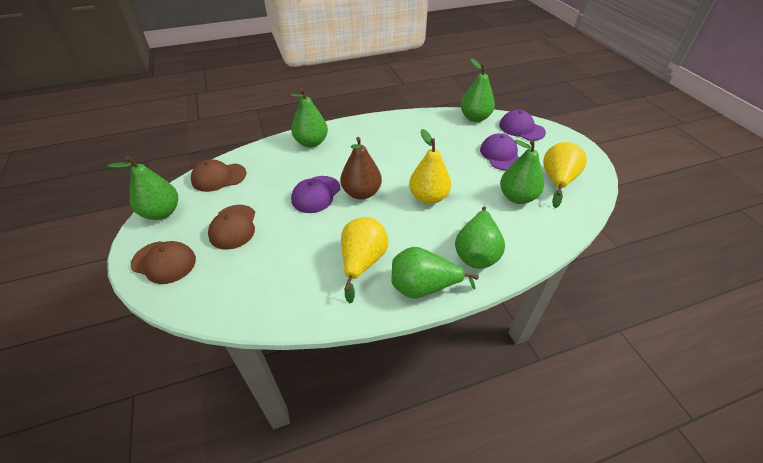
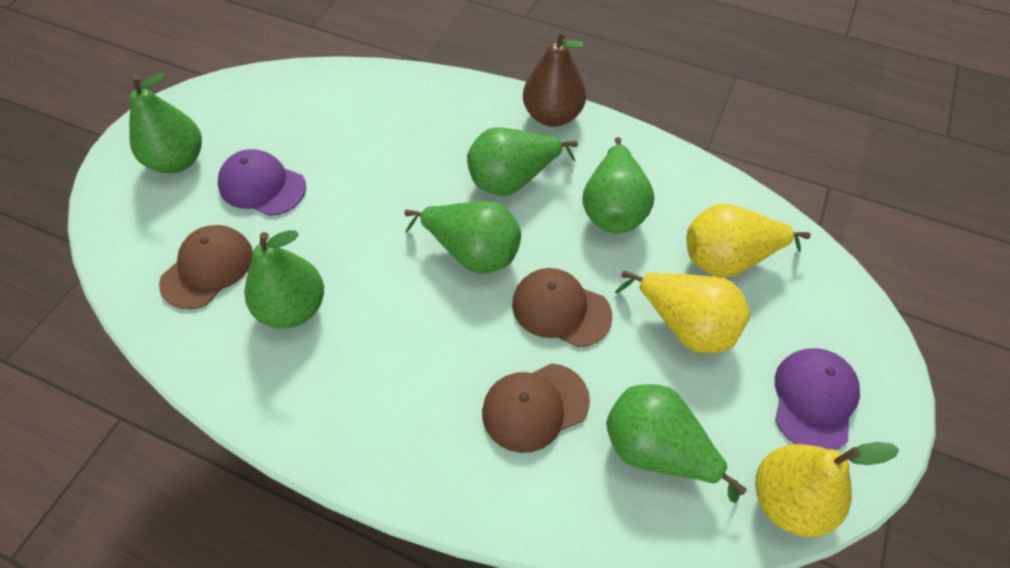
purple cap: [291,176,340,213] [480,133,519,171] [499,110,546,141] = 3 -> [218,149,306,216] [775,348,860,450] = 2

